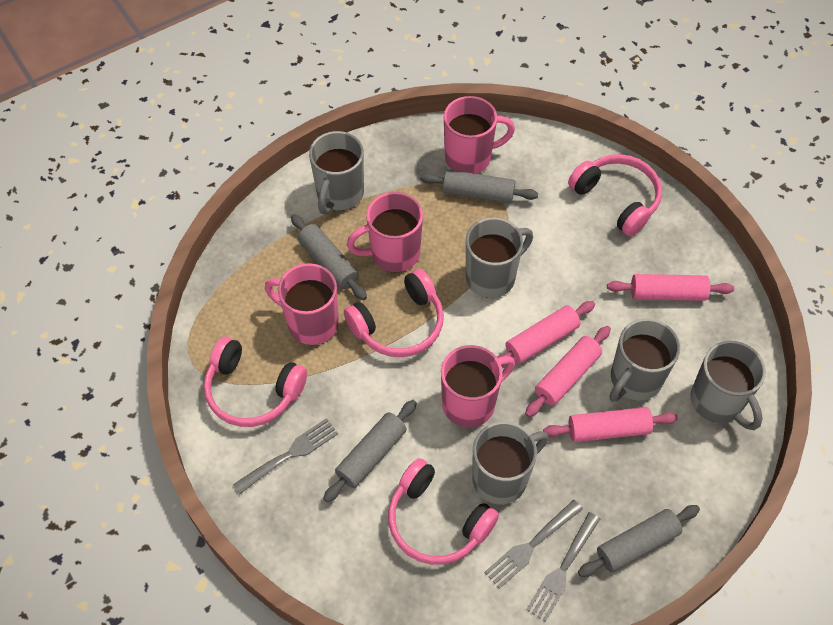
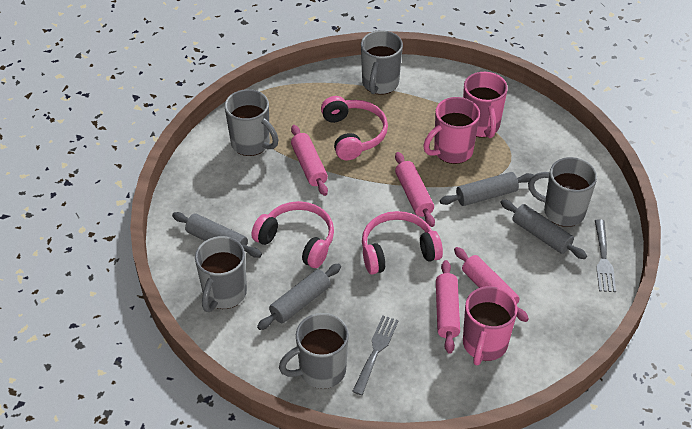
grey fork: [233,418,338,494] [484,500,583,589] [526,512,600,622] = 3 -> [352,316,399,395] [595,219,616,292] = 2
pink headphones: [204,337,307,427] [344,269,444,357] [388,458,499,565] [568,154,662,236] = 4 -> [251,201,334,268] [321,96,388,160] [362,211,443,274] = 3
pink mug: [265,263,339,345] [347,192,423,273] [441,345,515,428] [444,96,515,174] = 4 -> [423,97,480,164] [463,72,508,138] [463,286,518,365] = 3

